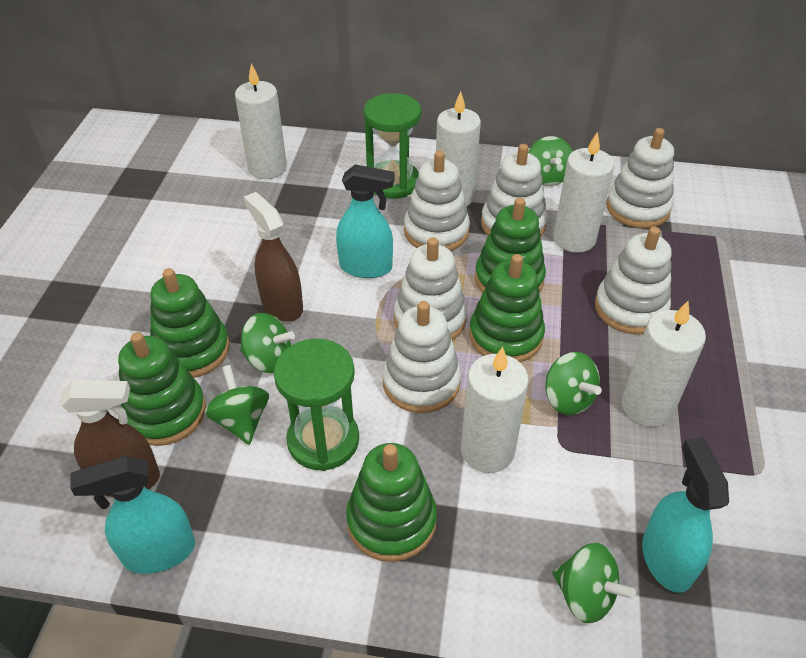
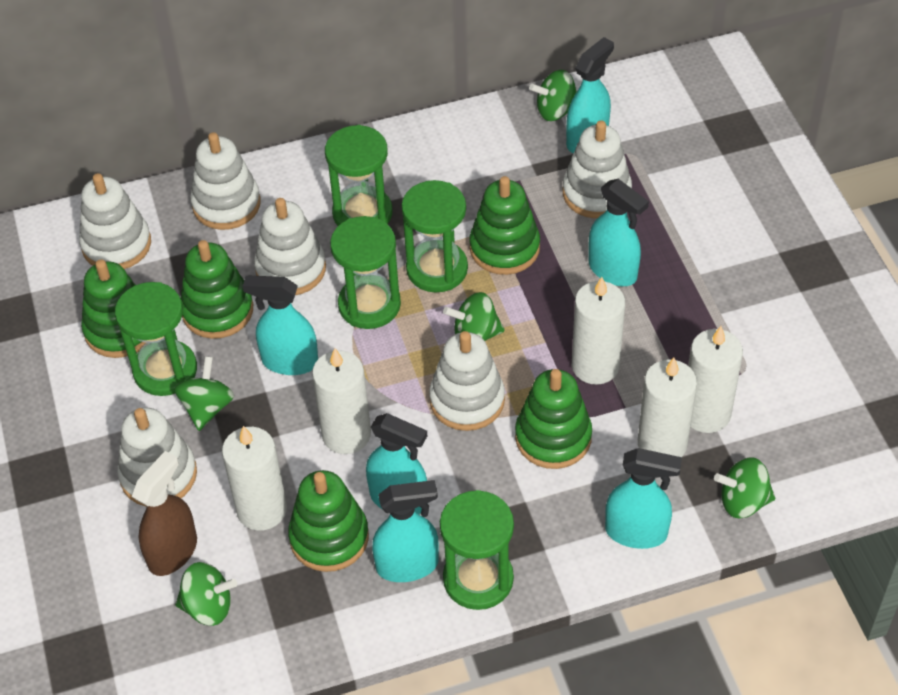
brown spray bottle: [59,380,160,497] [244,192,303,322] = 2 -> [132,451,197,576] = 1
green hourglass: [274,339,359,471] [364,93,421,199] = 2 -> [115,282,197,396] [325,125,393,226] [330,216,401,329] [401,180,468,292] [440,490,514,610] = 5
turquoise spray bottle: [70,456,195,574] [336,164,395,278] [642,438,729,593] = 3 -> [243,276,318,375] [366,413,428,514] [372,480,439,582] [566,37,614,153] [588,179,649,286] [605,448,682,549] = 6

